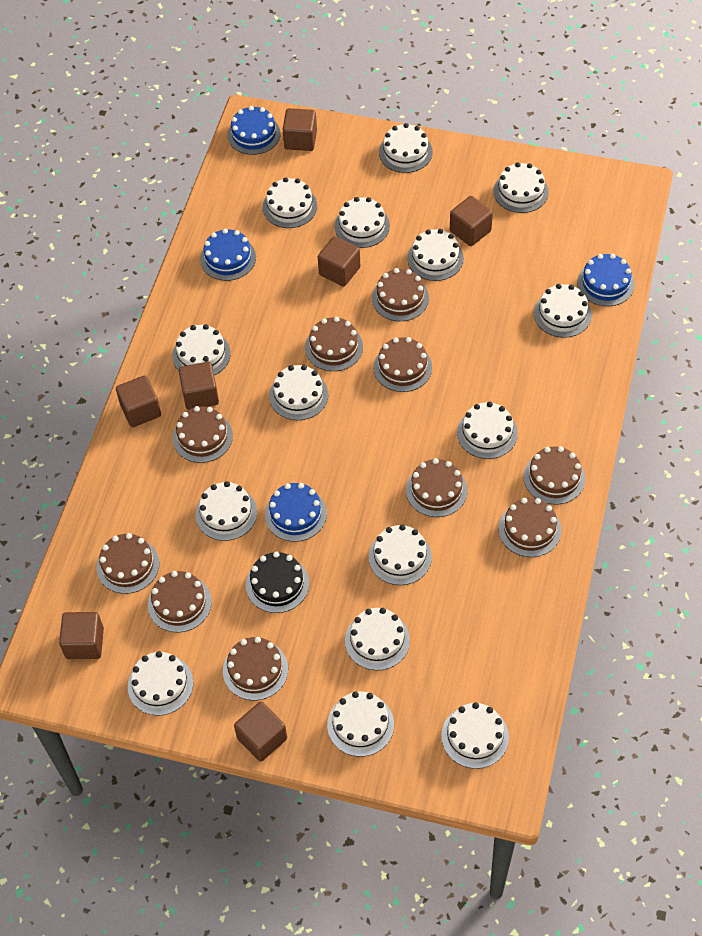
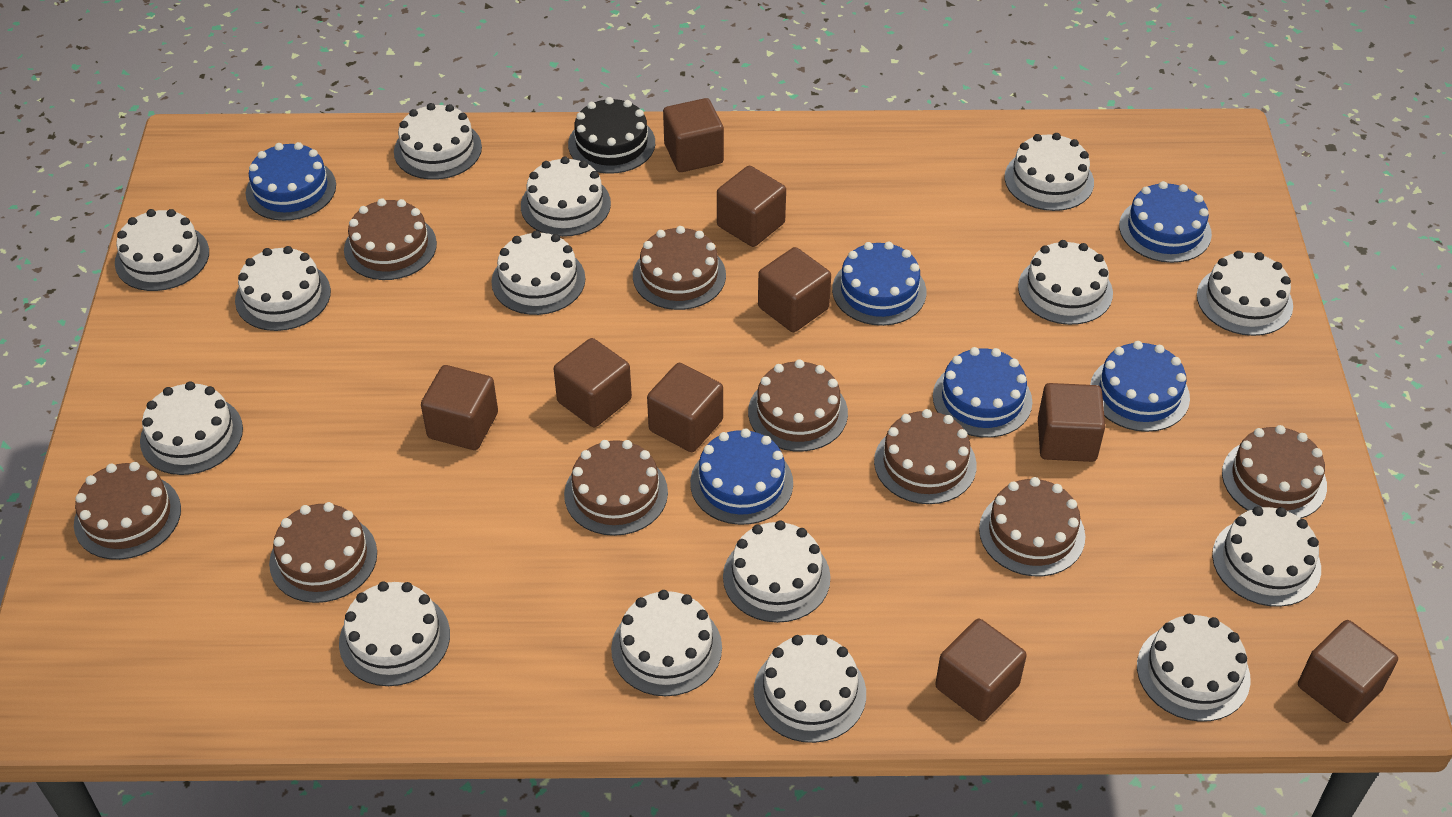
blue cake: [200,229,256,281] [228,106,281,155] [265,483,327,542] [577,254,635,306] = 4 -> [245,142,336,221] [690,428,793,525] [832,242,926,326] [933,347,1032,438] [1090,341,1190,432] [1119,181,1212,263] = 6
brown cake: [96,533,159,594] [148,571,212,632] [173,406,233,463] [223,637,288,700] [305,317,363,371] [372,268,429,321] [373,337,432,392] [406,458,468,517] [499,498,561,557] [524,446,585,505] = 10 -> [74,462,181,560] [269,502,377,603] [344,198,437,280] [564,440,668,536] [633,226,726,310] [748,359,848,452] [874,409,977,504] [979,477,1085,576] [1222,425,1327,519] = 9
brown cube: [59,612,104,659] [116,375,161,427] [179,362,219,410] [234,702,287,762] [283,108,317,151] [318,236,360,287] [450,196,493,246] = 7 -> [421,365,498,450] [554,338,632,427] [647,363,723,452] [663,98,724,172] [717,166,786,247] [758,247,831,332] [935,619,1027,722] [1038,383,1105,462] [1298,620,1398,723] = 9

